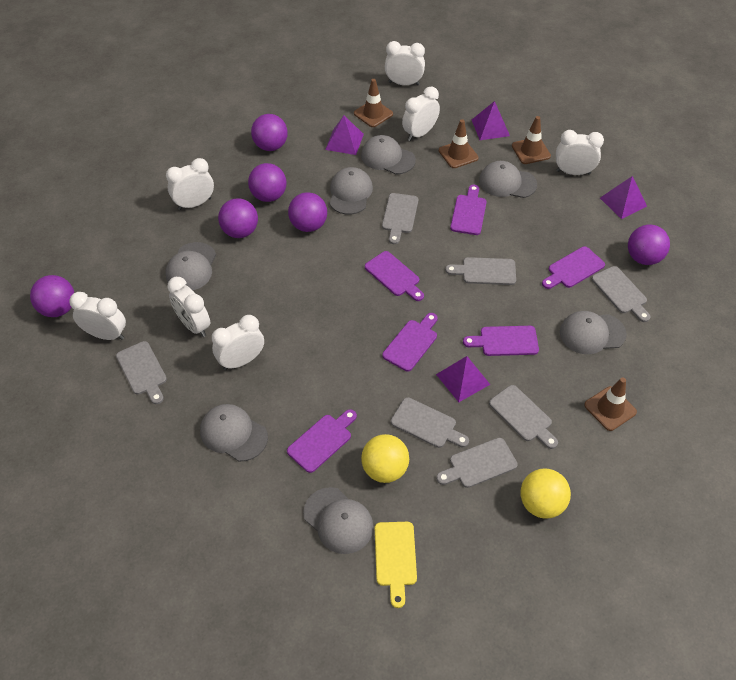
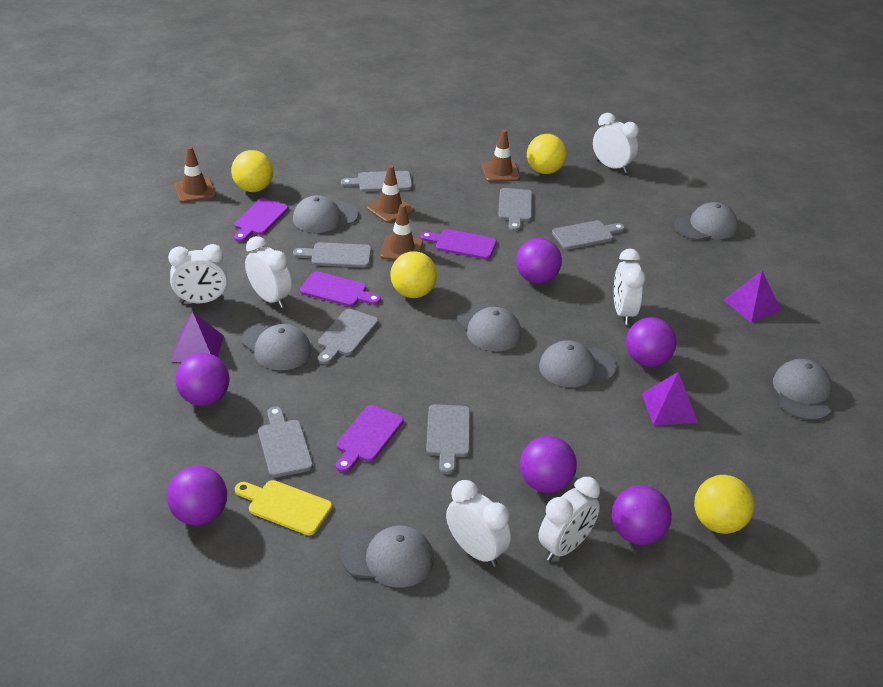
purple cutting board: [287,409,357,473] [365,251,424,301] [382,313,438,371] [450,185,487,235] [463,326,539,356] [542,246,605,289] = 6 -> [234,198,288,242] [300,271,381,307] [336,405,404,473] [420,229,497,259] = 4
purple pyramid: [325,116,364,155] [436,356,490,402] [472,101,510,140] [600,176,647,219] = 4 -> [171,312,224,362] [642,372,698,425] [723,271,781,323] = 3
white clock: [69,292,126,340] [166,158,214,210] [167,277,210,337] [212,315,264,370] [385,41,425,85] [402,86,440,141] [556,130,604,175] = 7 -> [168,244,227,303] [245,236,292,308] [446,480,511,567] [538,477,600,561] [593,113,639,173] [614,249,645,325] = 6
yellow ball: [361,434,409,483] [520,468,571,519] = 2 -> [231,150,273,192] [390,251,437,298] [527,134,567,174] [694,475,754,534] = 4

